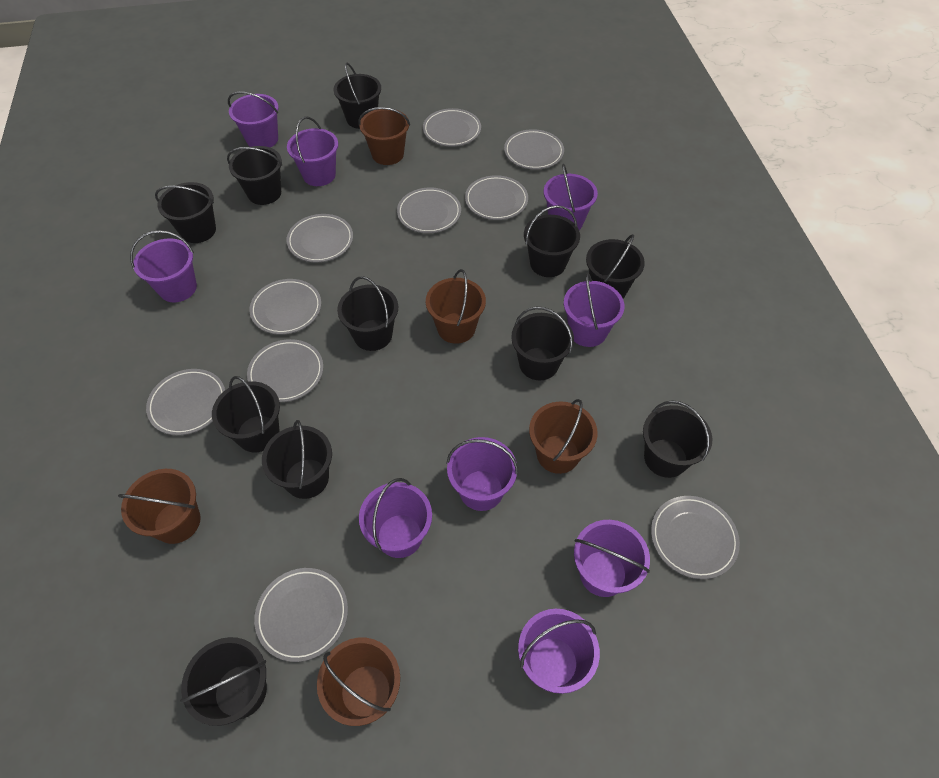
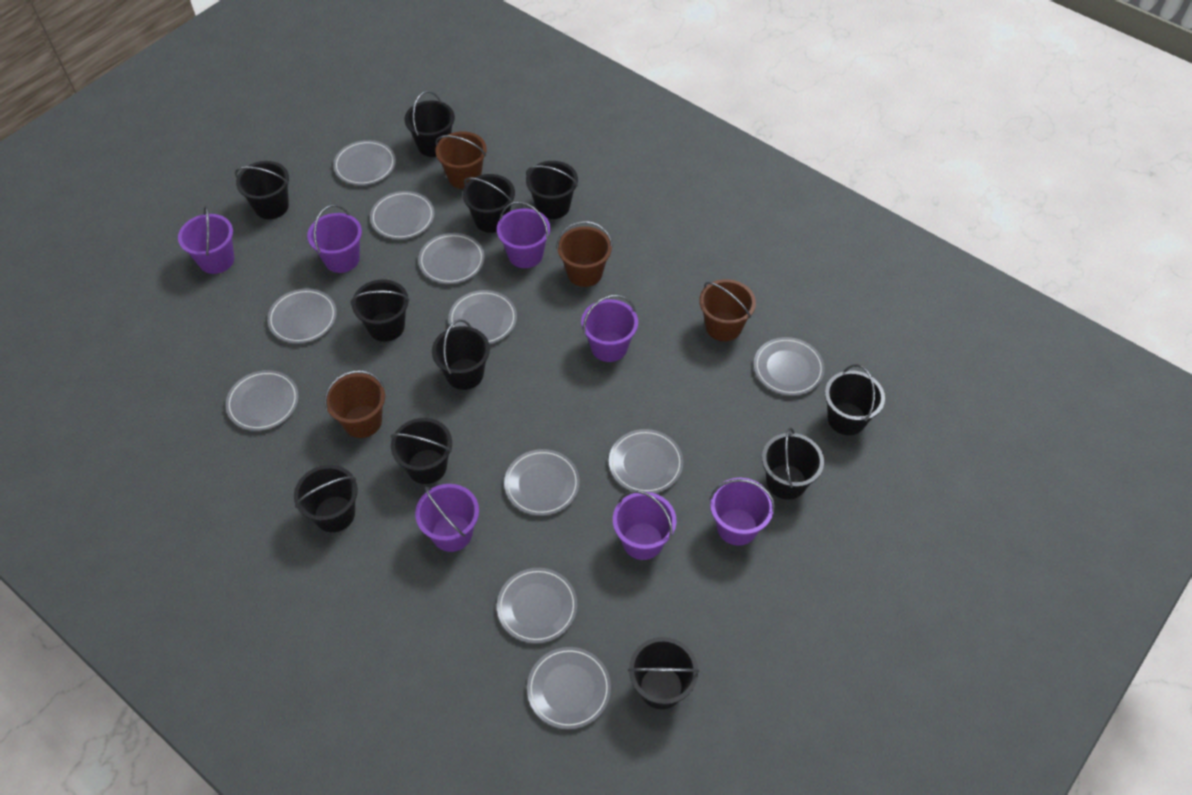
brown bucket: [118,469,201,544] [317,638,400,726] [358,107,410,165] [426,269,486,344] [529,399,598,474] = 5 -> [324,370,385,438] [435,131,487,189] [556,221,613,287] [699,279,756,341] = 4
grey plate: [146,369,225,435] [247,339,323,402] [250,279,321,335] [254,568,348,662] [286,214,353,262] [397,188,461,233] [423,108,481,147] [465,175,528,220] [504,129,564,170] [651,496,740,579] = 10 -> [225,370,299,431] [267,289,337,344] [333,140,396,185] [370,191,435,240] [418,233,485,284] [448,290,517,344] [497,568,577,643] [504,449,580,516] [527,647,611,729] [609,429,683,493] [754,337,825,396] = 11
purple bucket: [130,230,197,303] [228,92,279,148] [287,116,338,186] [359,478,432,558] [447,437,518,511] [518,609,600,694] [544,164,598,230] [564,273,624,347] [574,520,650,597] = 9 -> [178,206,234,274] [307,205,362,273] [415,484,479,552] [497,202,550,268] [581,295,638,362] [613,490,677,560] [710,478,775,546] = 7

